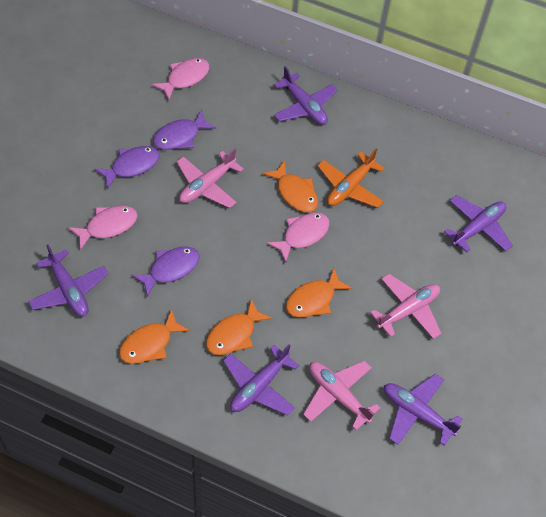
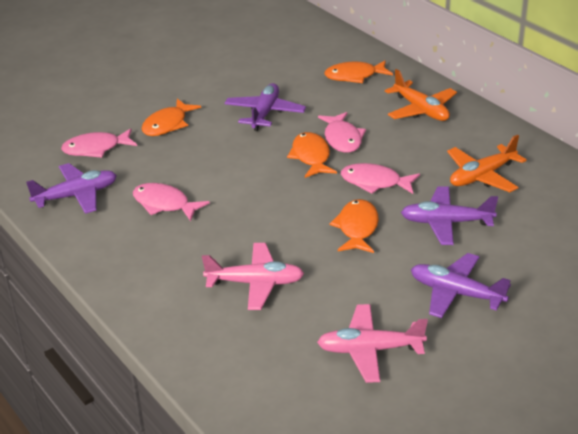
orange plane: [317,148,385,208] = 1 -> [385,69,457,121] [447,135,527,192] = 2
pink fish: [68,206,138,250] [152,58,209,100] [267,212,330,263] = 3 -> [61,128,137,158] [133,183,210,221] [318,112,366,153] [341,163,420,194] = 4
pink plane: [176,148,244,208] [303,361,380,430] [370,274,442,339] = 3 -> [202,243,304,310] [317,304,428,383] = 2
purple fish: [94,146,160,188] [131,247,200,297] [153,110,216,150] = 3 -> none = 0
purple plane: [28,244,109,317] [223,344,299,416] [274,66,337,125] [384,374,462,446] [444,195,513,253] = 5 -> [26,163,117,214] [224,83,306,131] [401,186,498,245] [411,253,511,318] = 4

